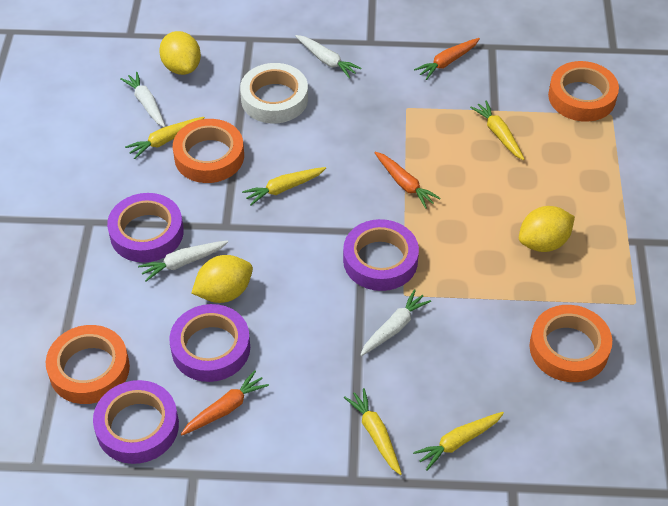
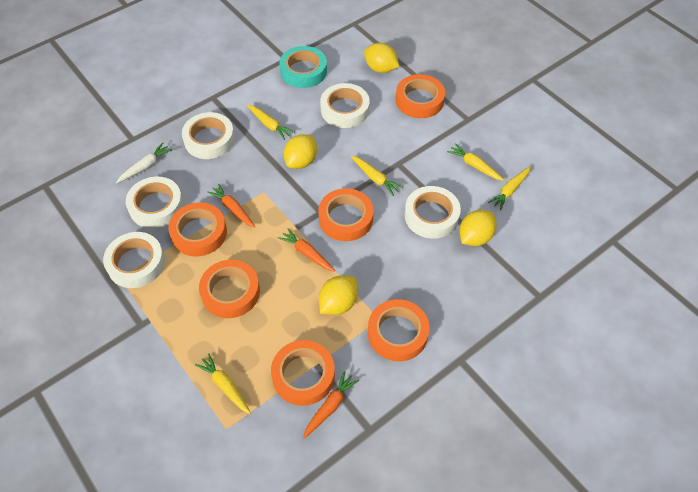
orange tape: [46,325,130,404] [173,119,244,183] [529,305,612,382] [548,61,619,122] = 4 -> [168,203,227,256] [199,260,260,318] [271,340,335,406] [318,188,374,241] [368,299,430,361] [396,74,445,118] = 6
purple tape: [93,380,179,464] [107,193,184,262] [169,304,250,382] [343,219,419,291] = 4 -> none = 0
turquoise tape: none = 0 -> [280,46,327,88] = 1
white carrot: [120,72,165,127] [138,240,228,281] [295,35,361,78] [360,289,431,356] = 4 -> [116,143,172,183] = 1
white tape: [240,63,308,124] = 1 -> [103,232,165,288] [126,177,184,229] [182,112,235,159] [320,83,370,128] [404,186,461,239] = 5
yellow lemon: [159,31,201,75] [192,255,253,303] [519,206,575,252] = 3 -> [284,134,317,169] [319,275,358,315] [364,43,399,73] [459,210,497,246] = 4

